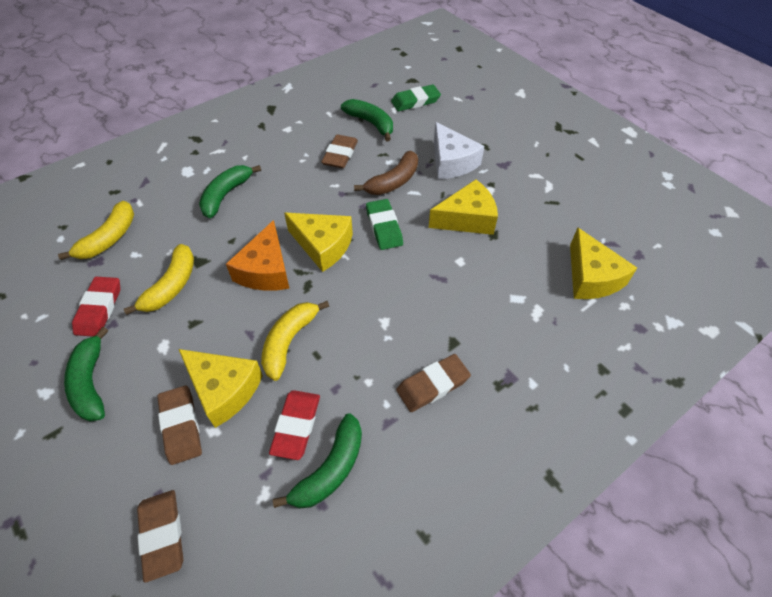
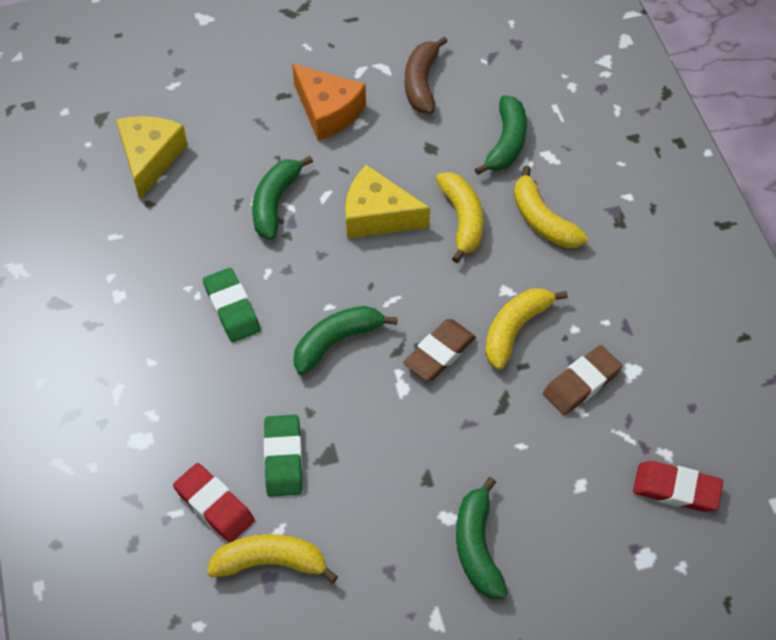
brown eraser: [137,490,183,583] [157,385,202,465] [321,134,358,168] [396,354,471,412] = 4 -> [403,319,476,381] [543,345,622,415] = 2
white cheese: [434,122,484,179] = 1 -> none = 0
yellow banana: [58,201,134,260] [124,244,194,315] [261,301,329,381] = 3 -> [207,534,338,583] [436,172,484,263] [485,288,568,370] [514,166,588,248] = 4
yellow cheese: [179,349,263,428] [284,213,353,272] [428,179,498,235] [570,228,637,299] = 4 -> [116,116,188,200] [345,165,430,238] = 2

